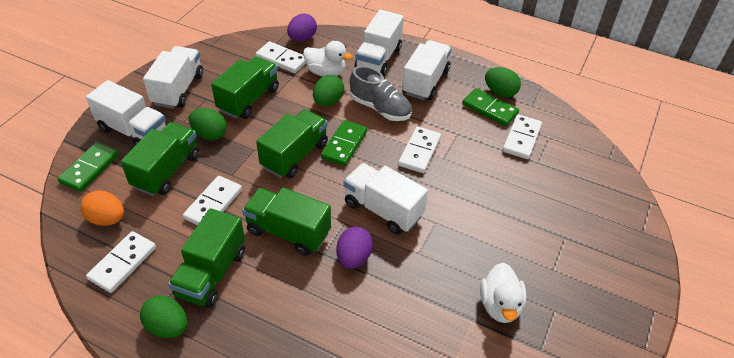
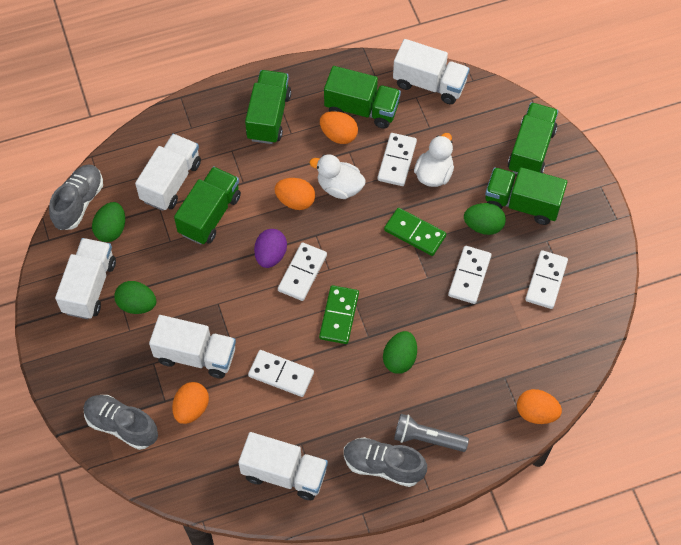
green domino: [57,142,119,192] [321,120,367,166] [462,88,519,126] = 3 -> [319,285,359,344] [384,208,446,256] = 2
grey flashlight: none = 0 -> [394,414,469,452] = 1
grey shoe: [350,66,412,121] = 1 -> [49,164,103,230] [84,395,158,450] [344,437,427,487] = 3
orange egg: [80,191,124,226] = 1 -> [172,382,209,424] [274,178,315,210] [320,111,358,144] [517,389,562,424] = 4
purple egg: [287,14,317,42] [336,227,373,269] = 2 -> [254,229,287,268] = 1

